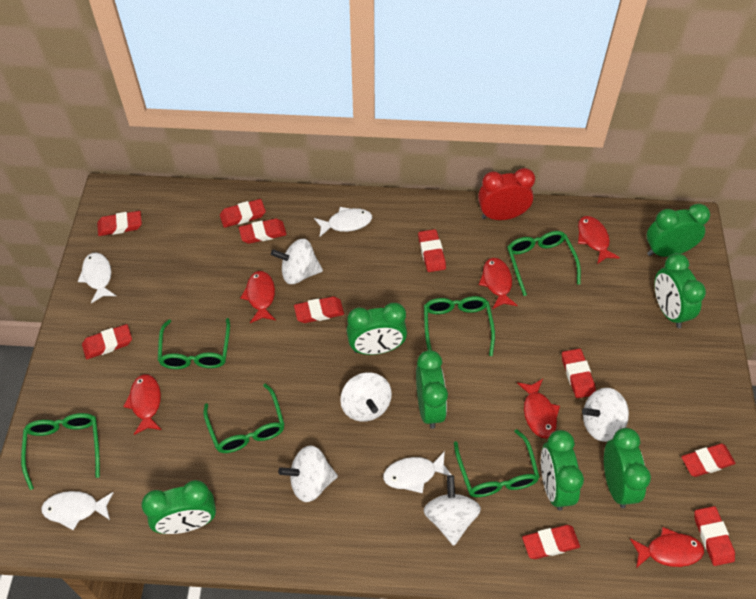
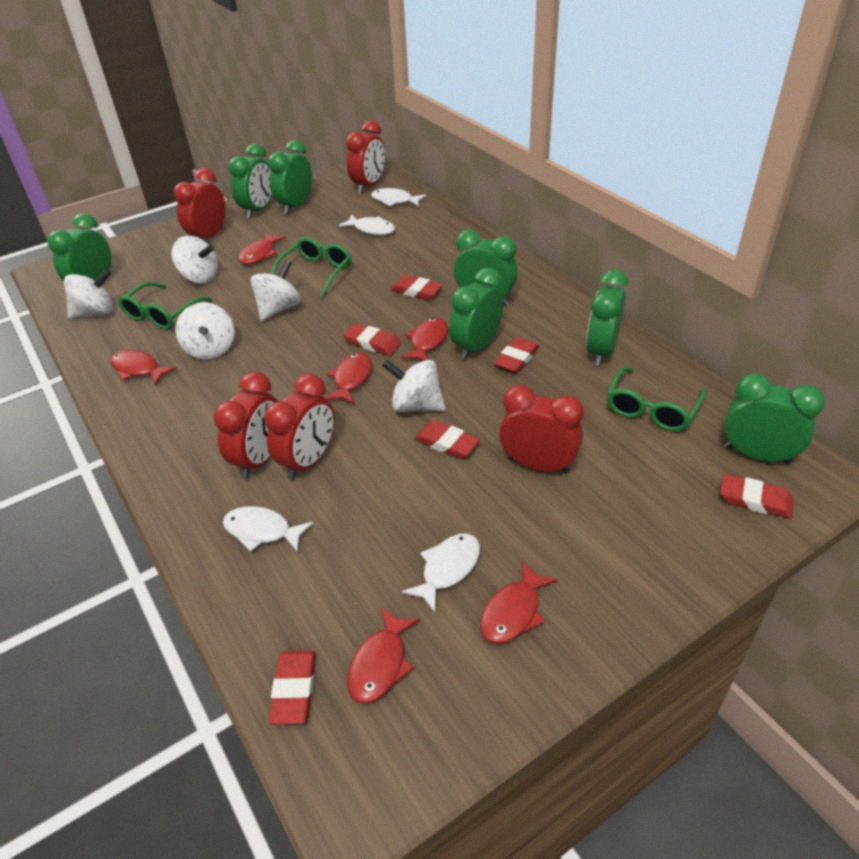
green glasses: [21,413,100,490] [158,318,230,369] [203,383,285,453] [424,296,495,356] [454,429,540,497] [508,231,581,296] = 6 -> [118,282,212,330] [271,237,351,298] [607,367,707,431] = 3
red clock: [478,168,535,220] = 1 -> [174,168,226,239] [214,372,278,479] [264,374,335,480] [346,121,385,193] [499,385,584,474] = 5
red eraser: [82,324,132,359] [97,211,142,236] [220,199,266,228] [239,218,287,244] [294,296,344,323] [418,229,446,272] [522,525,580,559] [562,348,596,398] [681,444,736,477] [695,506,735,566] = 10 -> [269,651,316,724] [343,323,401,356] [390,275,443,300] [414,420,480,459] [494,337,539,374] [720,474,794,519] = 6

